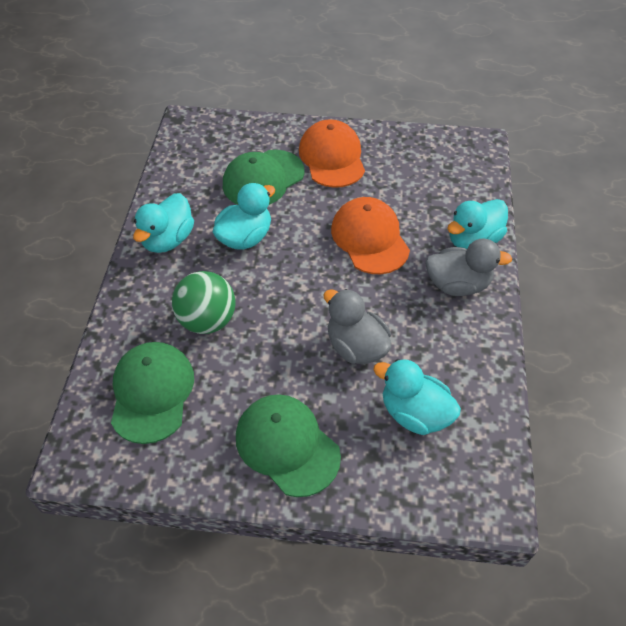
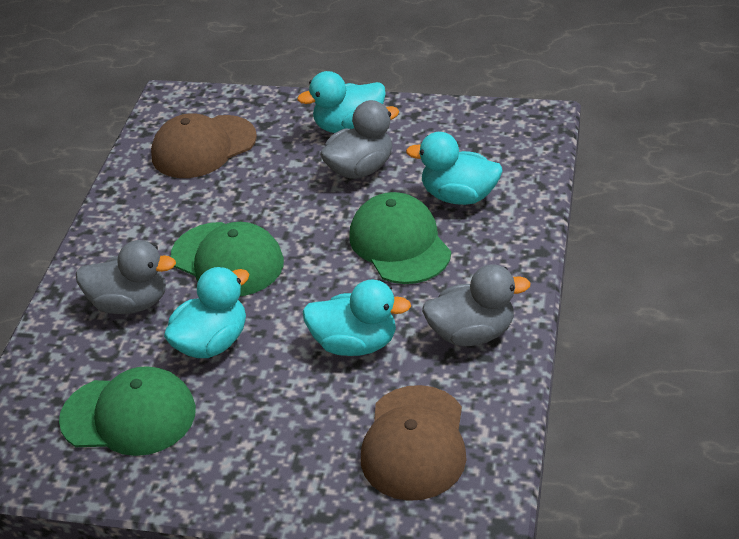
brown cap: none = 0 -> [151,114,257,178] [361,385,467,501] = 2
green ball: [172,271,236,334] = 1 -> none = 0
grey duck: [323,289,392,364] [425,239,512,296] = 2 -> [76,240,176,314] [320,100,399,179] [422,264,530,346] = 3
orange cap: [299,119,365,188] [331,197,410,274] = 2 -> none = 0

